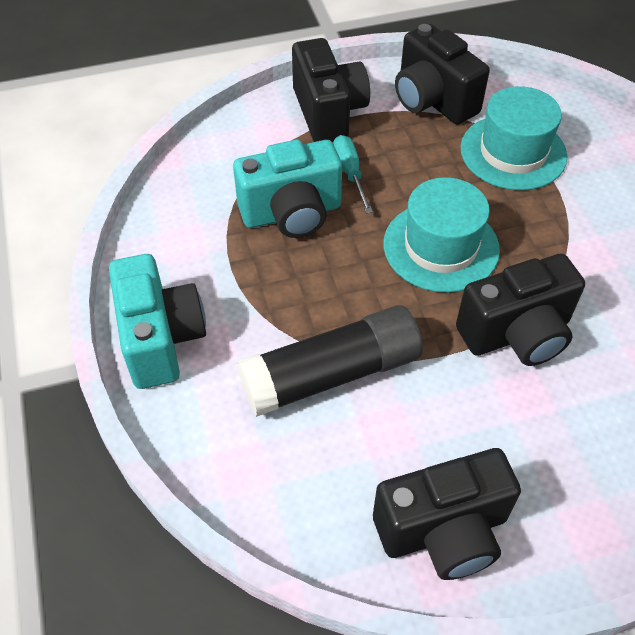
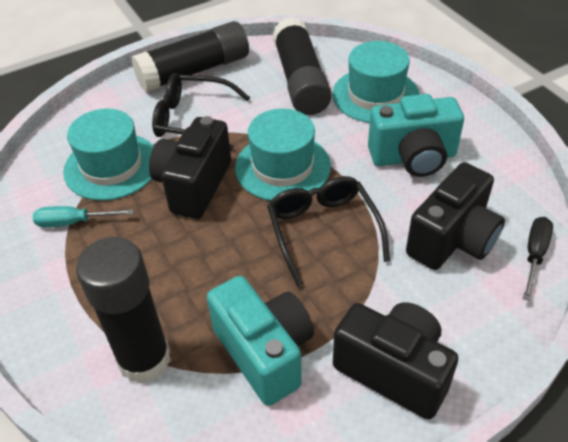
black camera: [292,38,370,142] [373,448,521,580] [395,23,490,125] [456,253,585,366] = 4 -> [149,116,231,219] [333,302,458,420] [406,162,505,270] = 3
black glasses: none = 0 -> [152,73,250,150] [267,176,390,287] = 2
black glue stick: [237,305,423,417] = 1 -> [76,237,171,384] [131,21,249,92] [273,17,332,115] = 3
black screwdriver: none = 0 -> [523,217,553,301] = 1
turquoise hat: [383,177,500,293] [460,86,567,190] = 2 -> [63,109,154,201] [235,109,331,201] [332,41,420,123] = 3

